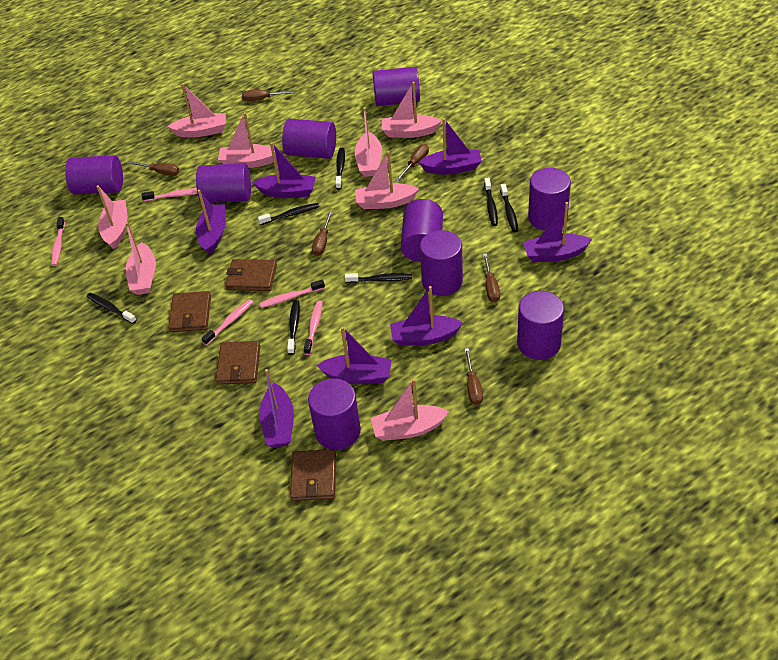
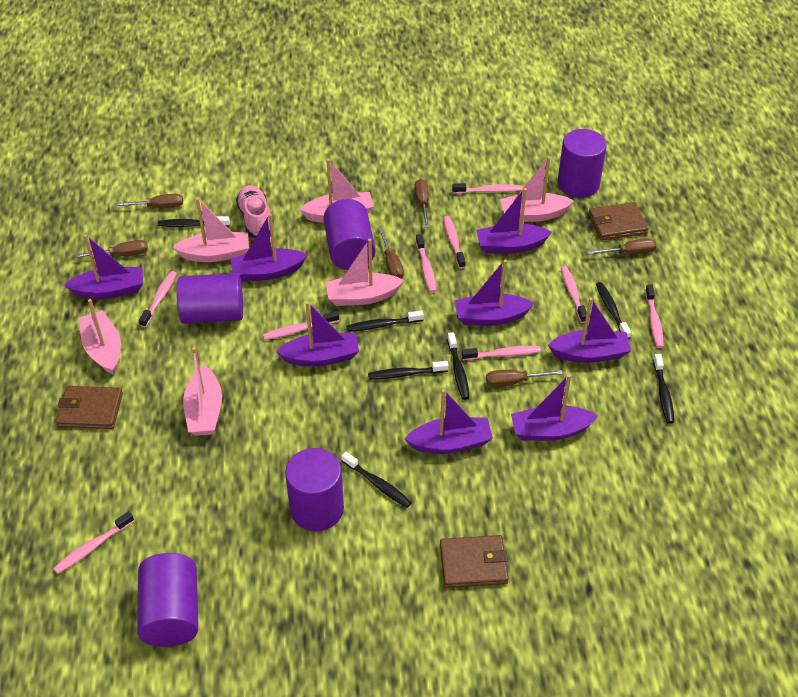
brown wallet: [168,291,211,332] [215,341,260,385] [225,259,277,291] [290,449,336,501] = 4 -> [56,386,123,429] [440,535,509,588] [589,202,649,241] = 3
pink boat: [96,185,127,249] [126,222,156,295] [167,83,226,138] [218,112,276,168] [355,107,382,177] [355,151,419,209] [371,379,449,441] [382,82,441,138] = 8 -> [79,299,121,375] [173,198,249,262] [183,347,222,436] [300,159,374,223] [325,238,404,306] [500,157,574,222] = 6
pink shoe: none = 0 -> [236,185,270,238] = 1
pink toothbrush: [51,217,65,266] [142,188,198,201] [202,299,253,345] [259,280,325,308] [304,300,323,355] = 5 -> [53,511,134,574] [139,271,177,327] [263,311,339,340] [416,234,436,293] [443,216,466,269] [452,183,522,194] [462,346,541,360] [561,266,587,323] [645,285,664,348] = 9
purple boat: [196,190,226,255] [253,142,315,198] [259,369,294,448] [317,327,392,384] [390,286,463,346] [418,118,482,175] [523,202,592,262] = 7 -> [64,234,143,299] [230,214,307,282] [276,302,359,367] [405,389,493,454] [454,260,534,326] [476,188,552,253] [511,374,598,441] [548,298,631,363] = 8
purple cylinder: [65,155,123,195] [196,163,251,203] [282,119,336,159] [308,378,361,450] [373,67,420,106] [401,199,443,262] [420,230,463,296] [517,291,564,360] [528,168,571,231] = 9 -> [137,553,198,647] [177,273,243,324] [285,448,344,531] [323,199,375,270] [558,129,607,198] = 5

